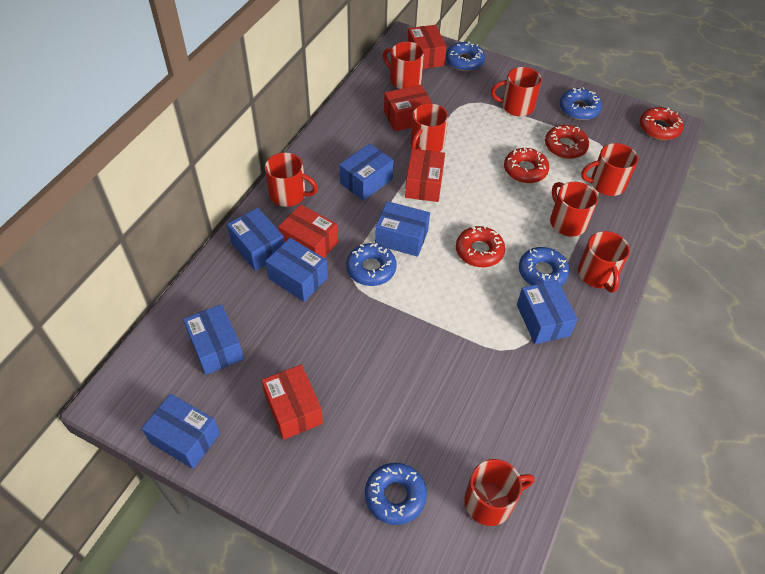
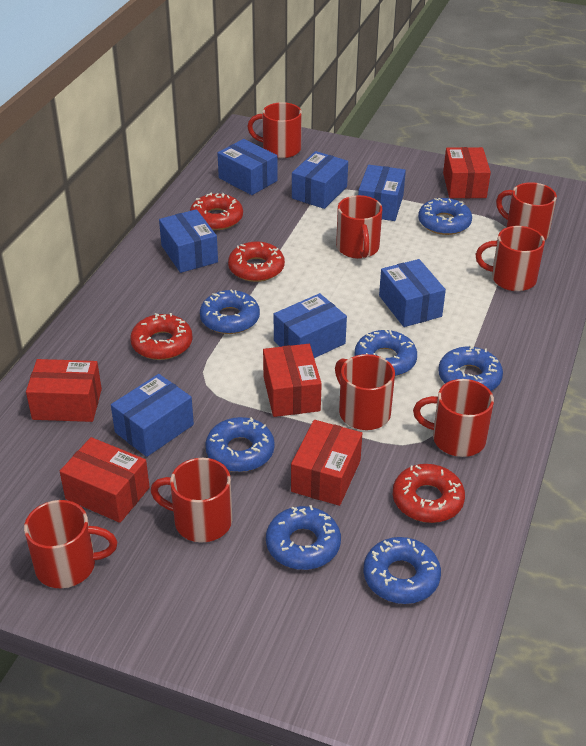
blue donut: [346,243,397,286] [365,463,427,525] [446,41,485,71] [519,247,570,286] [560,87,602,120] = 5 -> [200,289,260,334] [205,417,275,472] [266,505,341,570] [355,329,417,376] [363,537,441,604] [418,198,472,235] [438,345,503,391] = 7

